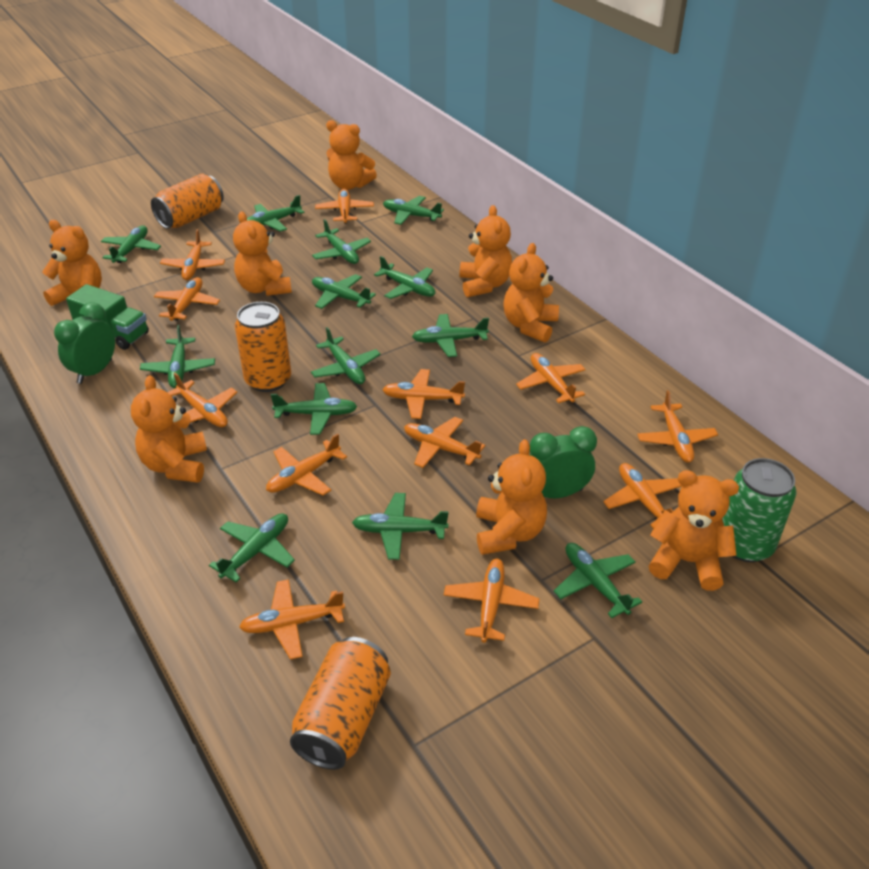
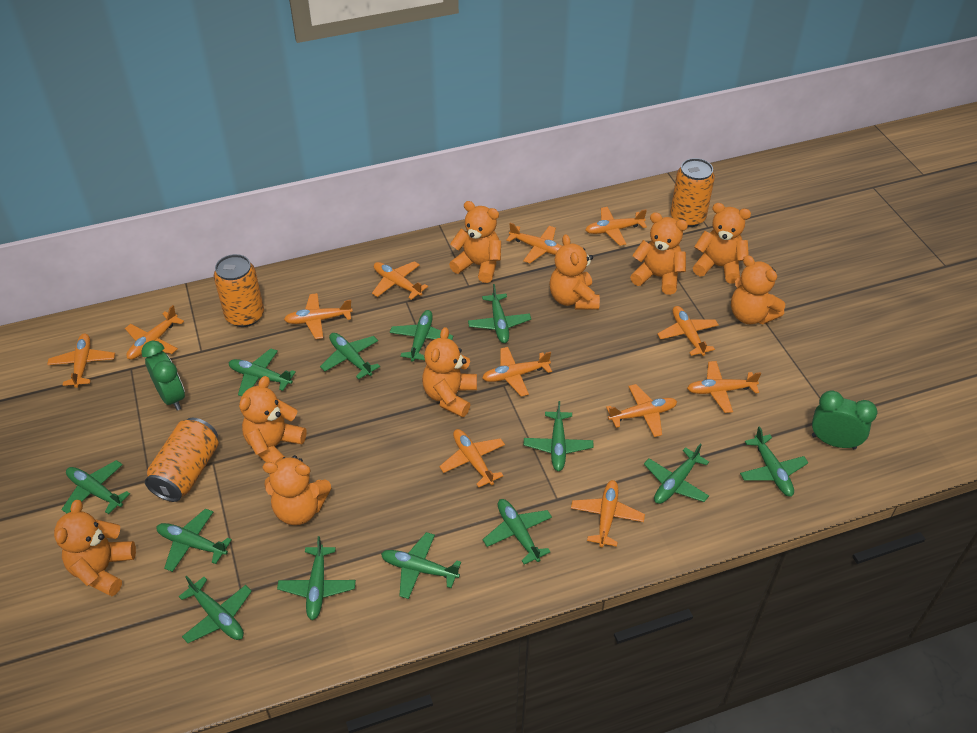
green can: [722,458,797,562] = 1 -> none = 0
green truck: [66,284,149,350] = 1 -> none = 0
orange teddy bear: [42,220,102,306] [131,375,207,483] [233,211,292,296] [326,120,377,190] [459,205,512,297] [476,439,547,555] [503,243,559,343] [649,470,739,591] = 8 -> [54,500,136,596] [239,376,307,463] [263,455,331,525] [422,327,477,417] [449,201,501,283] [549,234,600,310] [630,212,688,295] [693,203,751,284] [731,255,785,324] = 9

